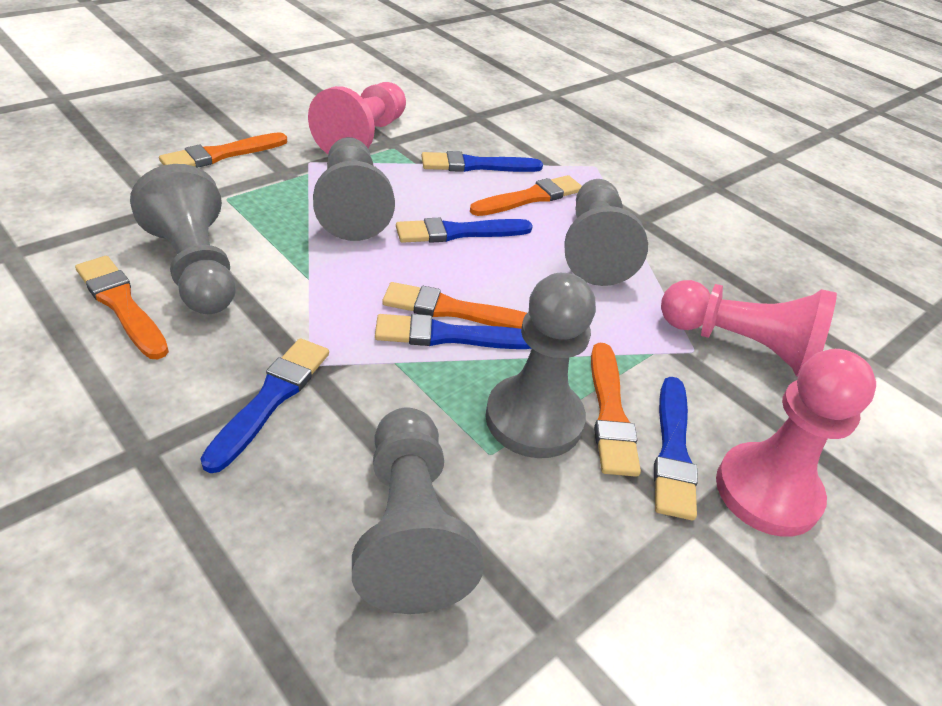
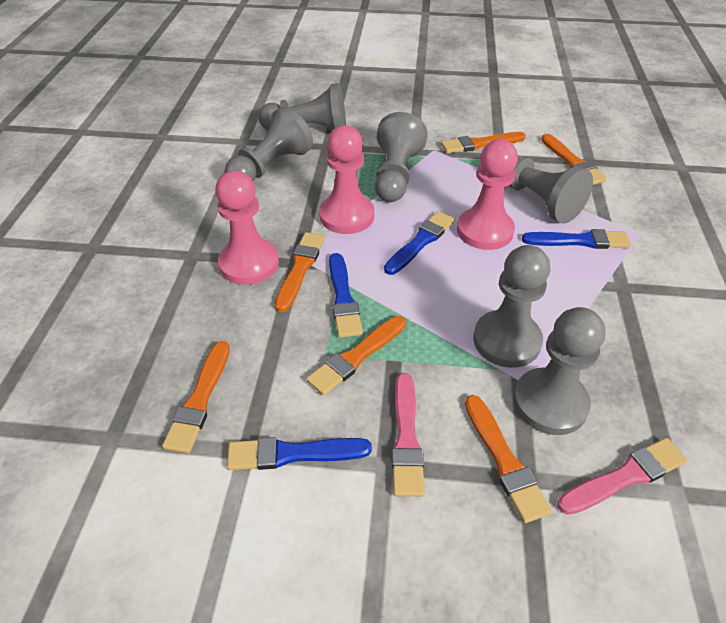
blue brush: [201,338,329,473] [375,314,532,349] [396,218,533,243] [422,151,543,172] [654,377,698,520] = 5 -> [227,437,372,470] [329,253,363,338] [384,211,455,275] [522,229,631,249] = 4
grey pawn: [130,164,235,314] [313,137,395,241] [352,408,484,614] [485,273,596,458] [564,179,648,286] = 5 -> [225,106,313,181] [258,83,346,131] [375,112,428,202] [473,245,550,368] [509,155,593,224] [513,307,606,435] = 6
orange brush: [75,256,169,359] [159,132,287,168] [382,282,527,329] [470,175,582,216] [591,343,641,477] = 5 -> [162,341,230,453] [275,232,325,312] [306,316,406,396] [441,132,526,153] [465,395,552,523] [541,134,607,185] = 6
pink brush: none = 0 -> [392,373,425,497] [557,438,687,515] = 2

